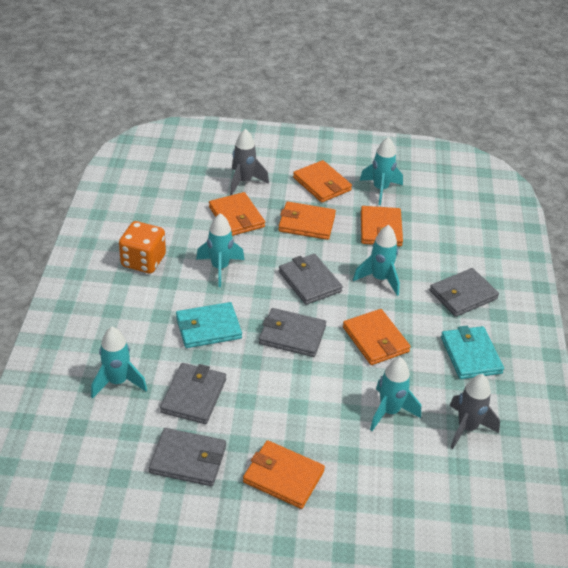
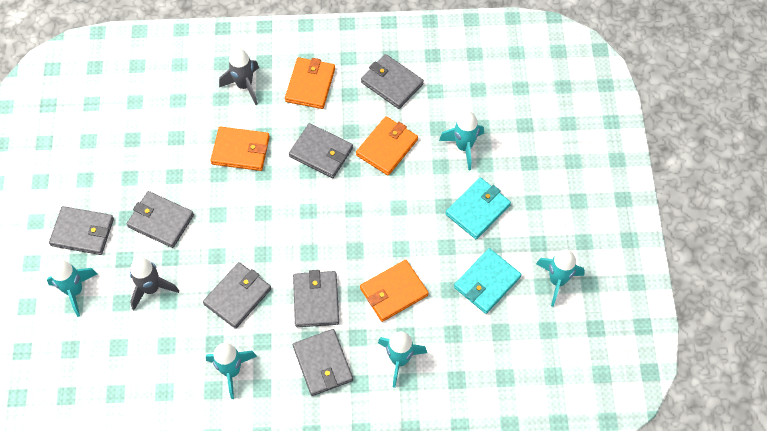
grey wallet: [149,428,226,486] [160,363,226,424] [259,308,326,357] [279,254,343,305] [430,268,499,317] = 5 -> [49,206,114,255] [127,191,194,248] [203,262,271,329] [289,123,353,178] [293,270,339,327] [293,329,353,396] [361,54,424,109] = 7
orange dice: [119,221,166,274] = 1 -> none = 0
orange wallet: [209,192,265,236] [243,440,325,509] [278,202,336,240] [293,160,352,203] [343,309,411,365] [361,206,403,246] = 6 -> [211,126,270,171] [285,57,335,109] [356,116,418,176] [360,260,428,322] = 4

